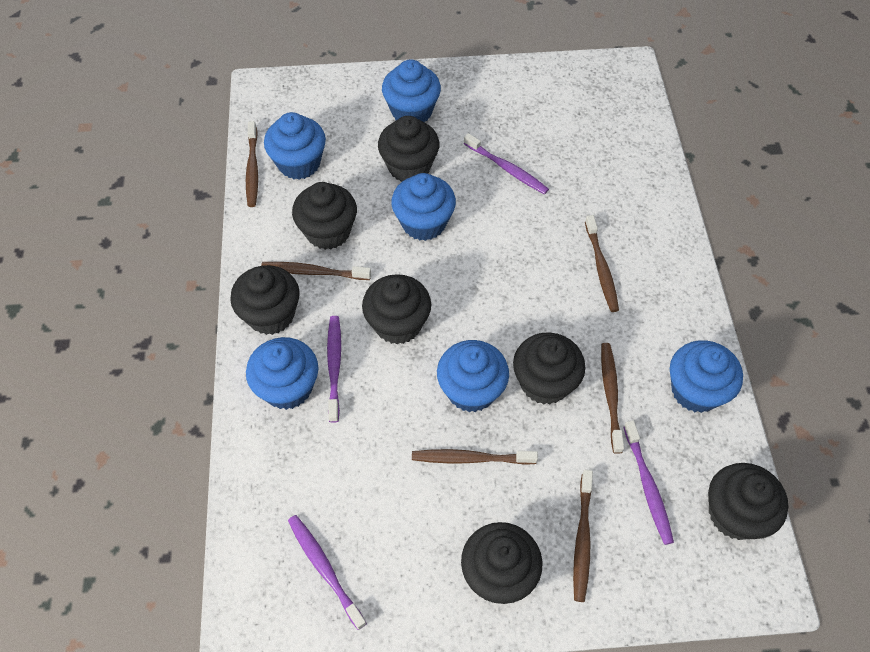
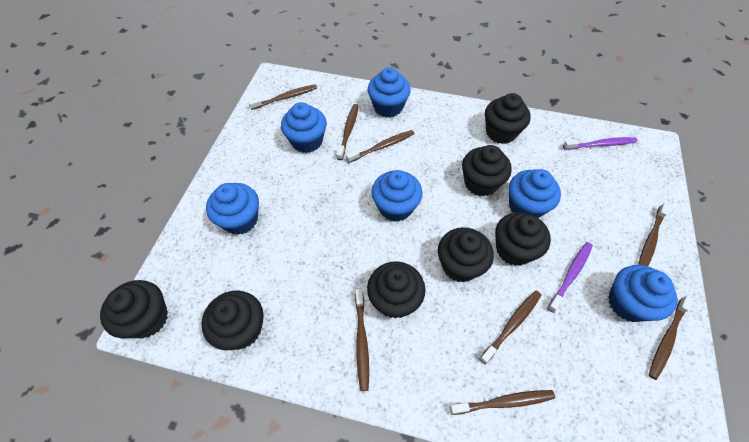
brown toothbrush: [246,121,258,207] [261,262,371,280] [412,449,538,465] [573,470,593,602] [585,215,619,312] [601,343,624,454] = 6 -> [248,84,317,110] [336,104,359,160] [346,130,414,163] [355,289,369,391] [450,390,555,415] [479,291,541,365] [638,203,670,266] [649,295,693,380] = 8
purple toothbrush: [288,515,367,630] [327,316,341,423] [464,133,549,194] [624,420,674,545] = 4 -> [547,242,593,313] [563,137,637,150] = 2

